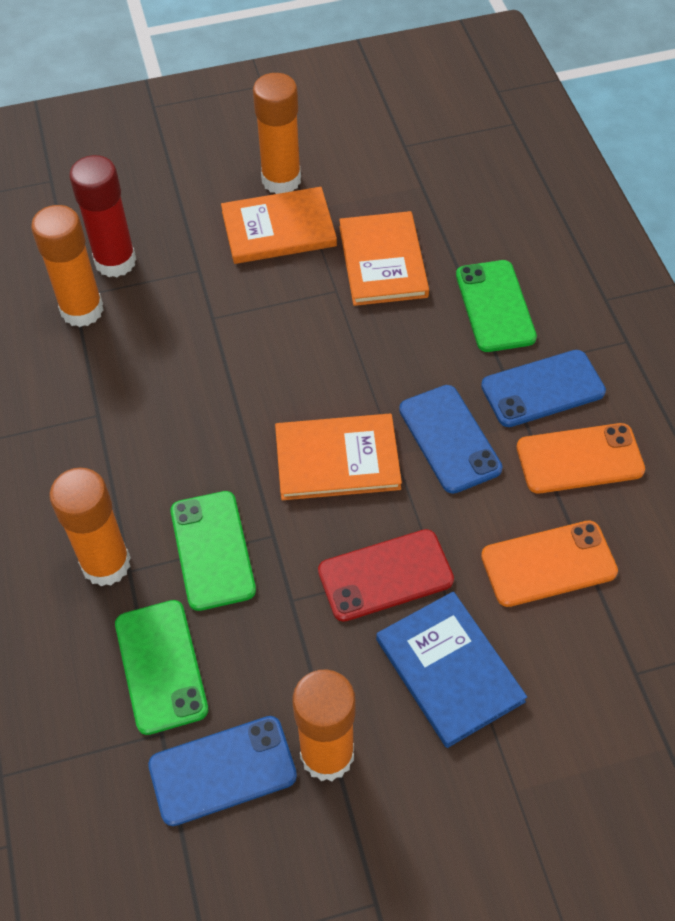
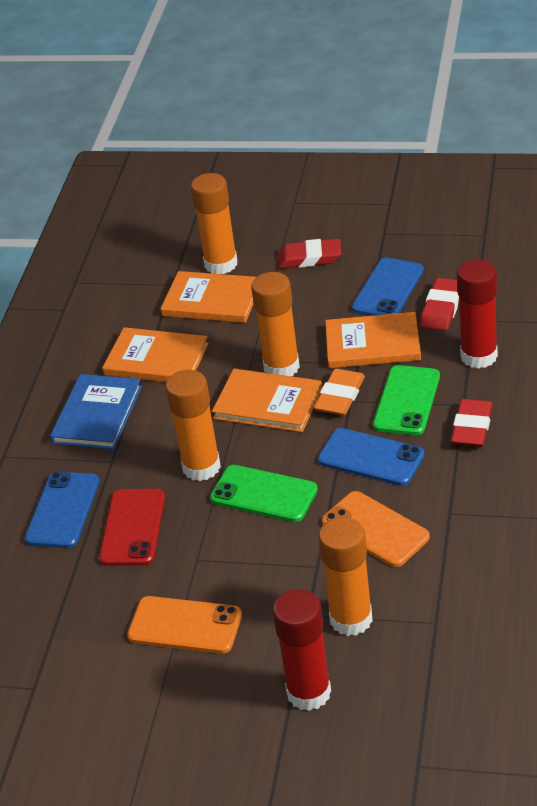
green phone: [115,600,208,735] [171,491,256,611] [456,260,537,352] = 3 -> [210,465,318,522] [373,365,440,435] = 2
orange book: [221,187,337,264] [275,414,402,500] [339,211,429,306] = 3 -> [102,327,209,382] [161,271,256,323] [212,369,322,432] [325,312,421,368] = 4
orange eraser: none = 0 -> [314,369,365,415] = 1
red eraser: none = 0 -> [278,238,341,269] [420,278,459,331] [451,399,493,447] = 3
red glue stick: [69,155,136,277] = 1 -> [273,589,331,711] [457,259,498,369] = 2

